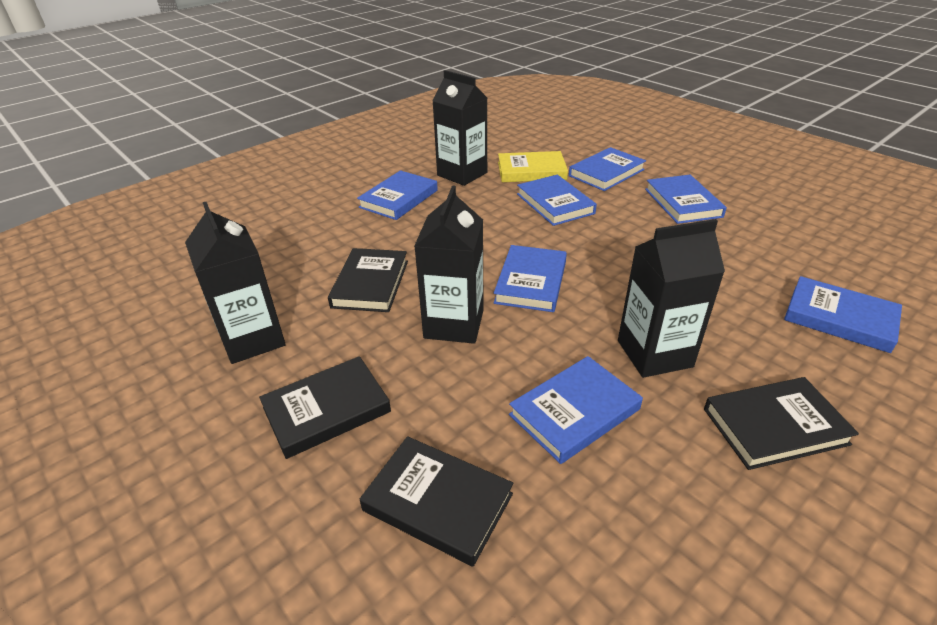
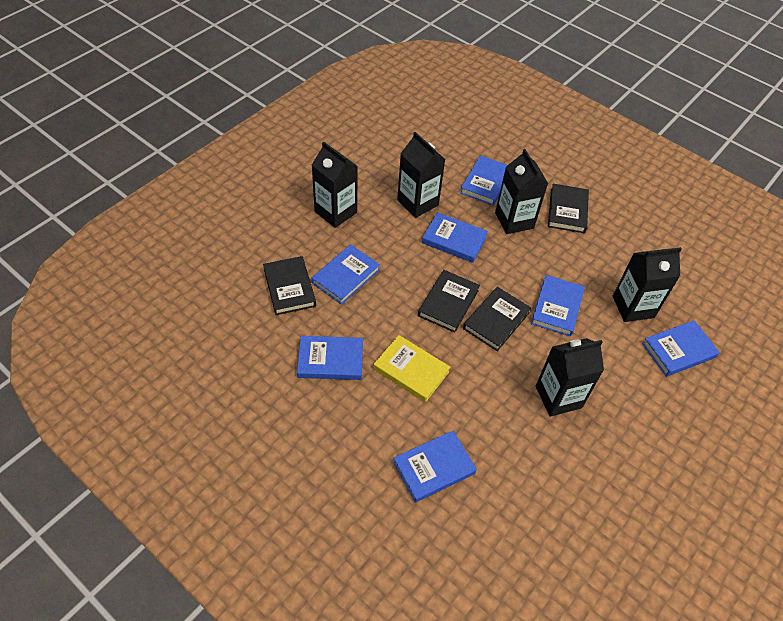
black carton: [185,202,286,364] [414,186,484,344] [432,70,487,186] [618,219,725,378] = 4 -> [312,142,358,228] [397,132,446,218] [495,149,548,234] [536,338,604,417] [613,247,682,322] = 5

